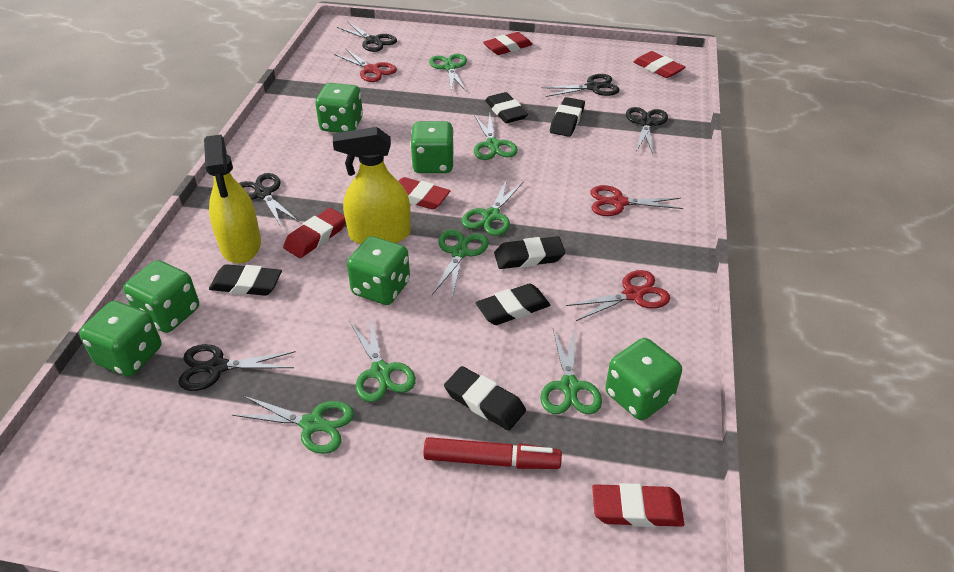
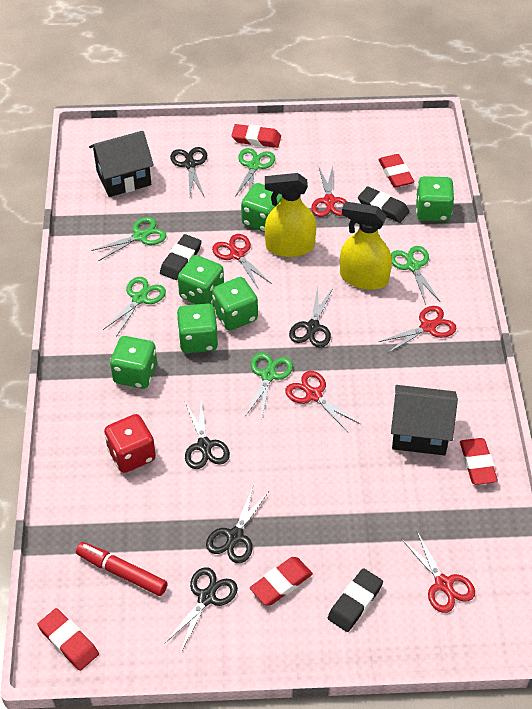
black eraser: [209,264,282,296] [444,366,526,431] [476,283,550,325] [485,92,528,123] [494,236,565,269] [550,97,585,137] = 6 -> [160,234,202,280] [328,568,383,632] [358,186,409,223] = 3
black house: none = 0 -> [89,131,154,197] [391,385,458,455] = 2
green scissors: [232,396,354,454] [350,315,416,402] [429,54,467,92] [432,229,489,299] [462,179,524,236] [474,114,518,160] [540,327,602,414] = 7 -> [91,217,167,261] [103,277,166,337] [235,148,275,197] [245,352,293,421] [391,246,440,305] = 5
red dice: none = 0 -> [104,414,156,473] = 1
red scissors: [334,48,397,82] [566,270,670,321] [590,185,683,216] = 3 -> [212,234,272,288] [285,371,360,433] [311,166,347,217] [379,306,456,354] [401,532,475,613] = 5

